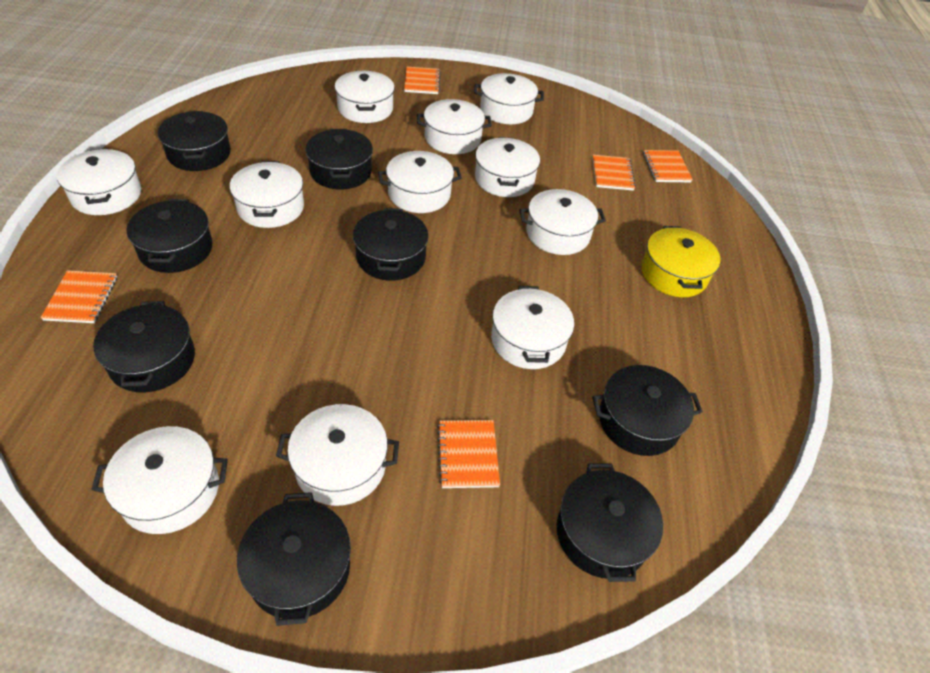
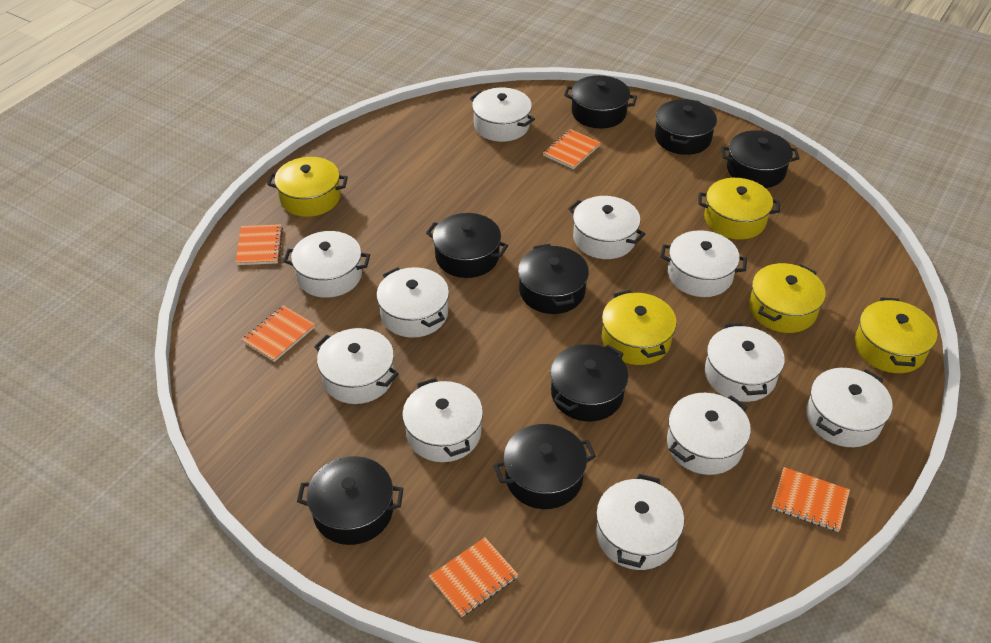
yellow pot: [641,226,720,297] = 1 -> [267,157,348,217] [602,290,677,365] [698,178,780,240] [749,263,826,333] [855,297,937,373] = 5

